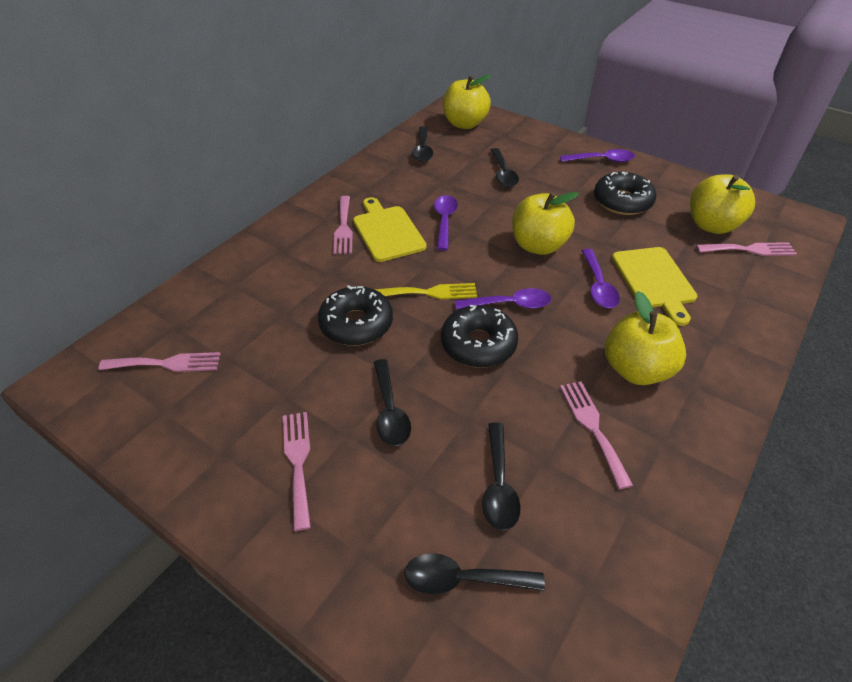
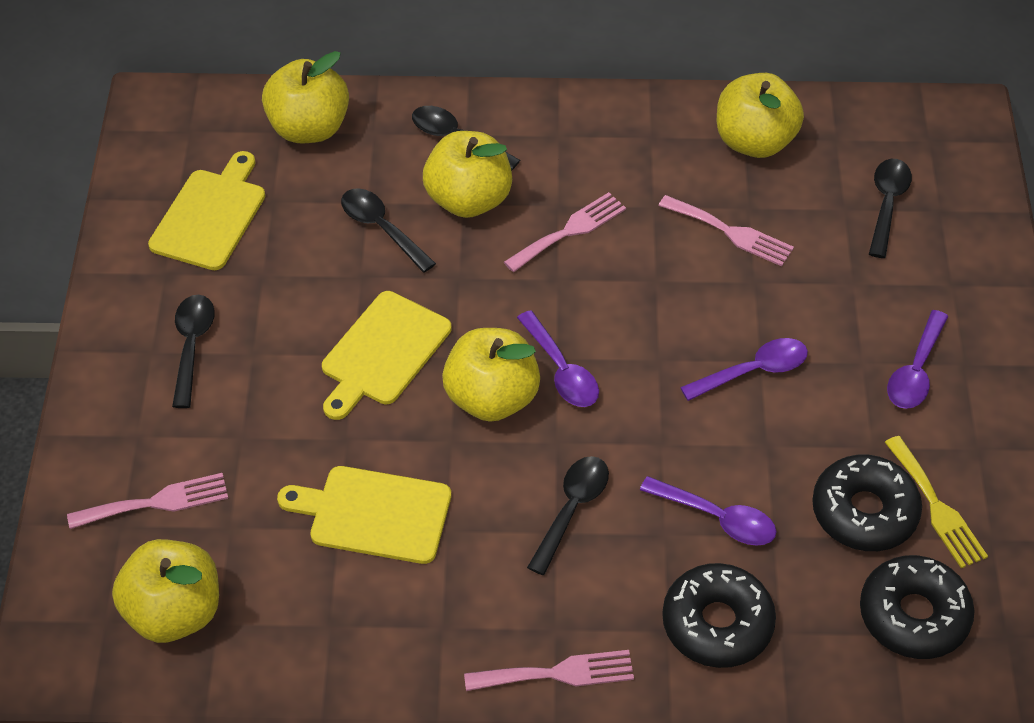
pink fork: [98,352,221,372] [283,412,311,531] [333,196,353,254] [560,381,633,489] [696,243,797,256] = 5 -> [67,473,228,529] [464,650,634,691] [504,192,626,272] [658,195,794,266] = 4
yellow apple: [443,75,491,129] [512,192,579,255] [605,291,686,385] [690,174,755,234] = 4 -> [112,539,219,643] [262,51,349,143] [423,131,512,218] [442,328,540,422] [717,73,804,158] = 5
yellow cutting board: [353,197,426,262] [612,247,698,326] = 2 -> [148,151,265,270] [277,466,451,564] [322,291,451,420] = 3

